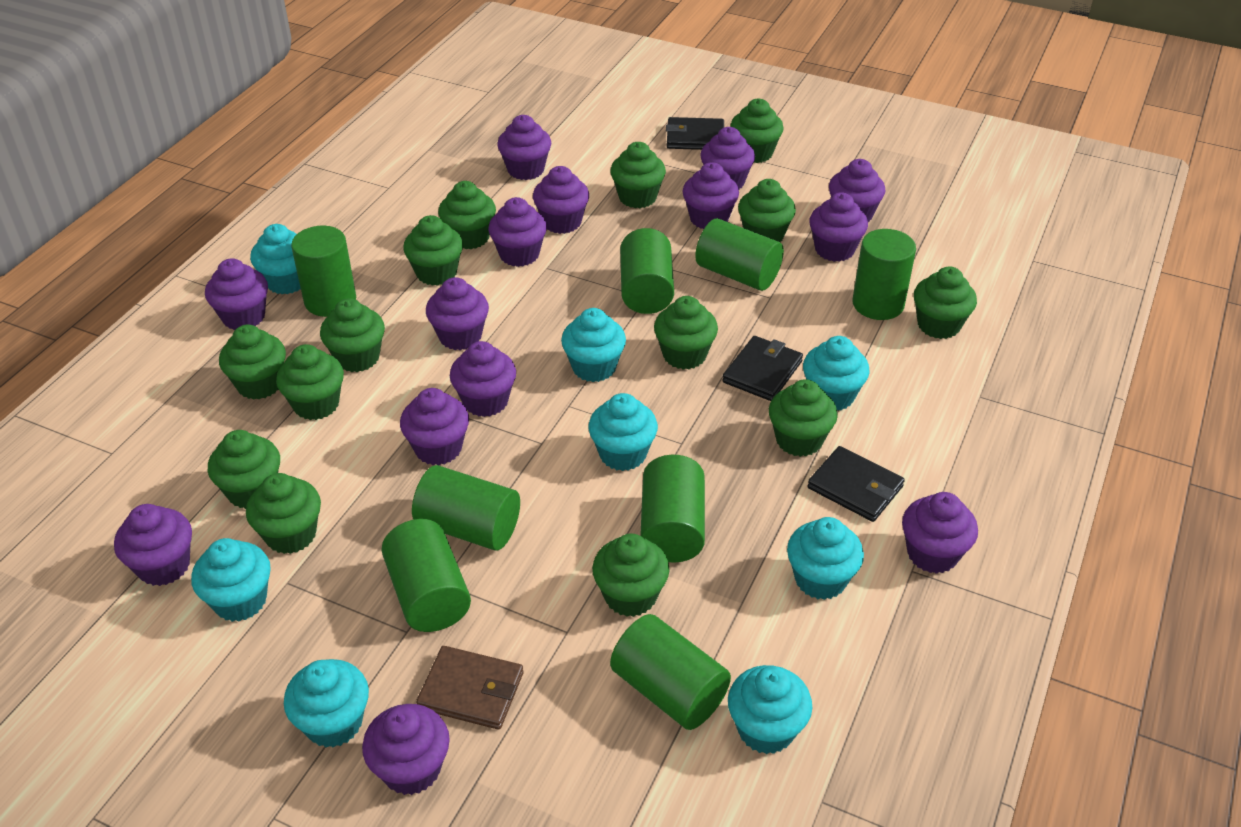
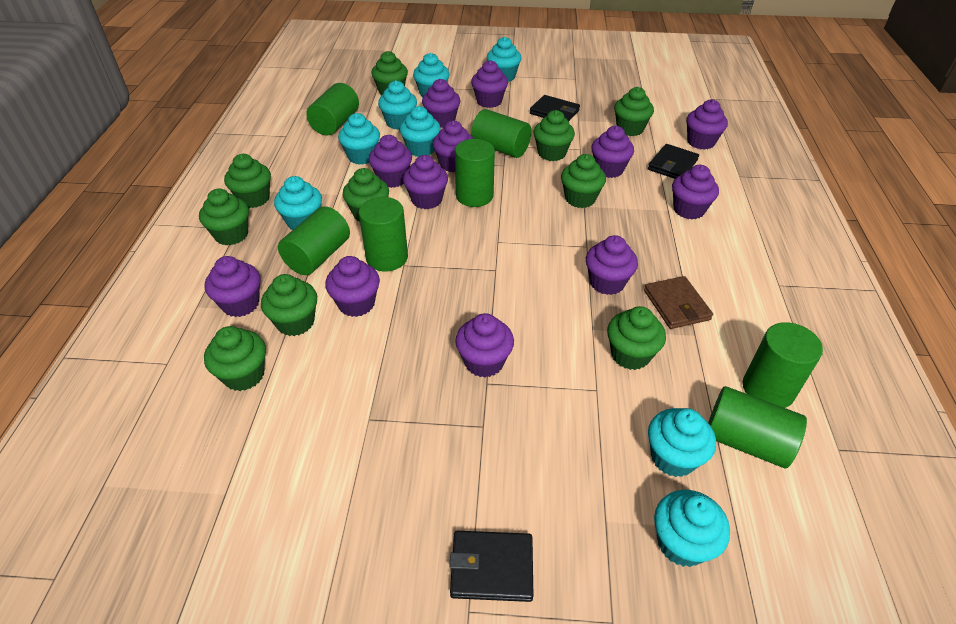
green cupcake: [208,430,280,509] [219,325,286,400] [246,473,321,554] [276,344,344,420] [320,298,385,372] [403,215,463,286] [438,181,496,249] [592,533,670,617] [610,142,666,208] [654,296,718,370] [730,99,784,163] [738,179,796,242] [769,379,838,457] [914,266,977,339] = 14 -> [199,189,249,245] [204,326,266,391] [224,154,271,208] [261,274,317,336] [343,168,389,222] [371,51,408,96] [533,110,575,161] [561,154,606,208] [607,306,666,370] [614,87,654,136] = 10
green cylinder: [291,226,356,317] [381,519,471,632] [412,465,520,551] [610,614,731,730] [620,228,674,314] [640,455,705,562] [695,218,784,291] [852,229,916,320] = 8 -> [278,206,350,275] [306,83,359,135] [359,197,408,271] [455,139,495,207] [471,109,532,158] [708,386,807,468] [743,322,823,408] = 7
purple cupcake: [114,504,192,586] [205,258,268,330] [362,704,450,795] [400,388,469,465] [426,277,489,350] [450,341,516,417] [488,197,547,267] [497,115,551,180] [533,166,589,234] [683,162,739,229] [700,127,755,190] [809,192,868,262] [829,159,886,222] [902,492,978,574] = 14 -> [205,256,260,317] [325,256,380,317] [368,135,412,188] [403,155,448,209] [422,79,461,128] [433,120,473,172] [455,313,514,377] [471,60,508,108] [586,235,638,295] [591,126,634,178] [672,165,719,219] [686,99,728,150] = 12

